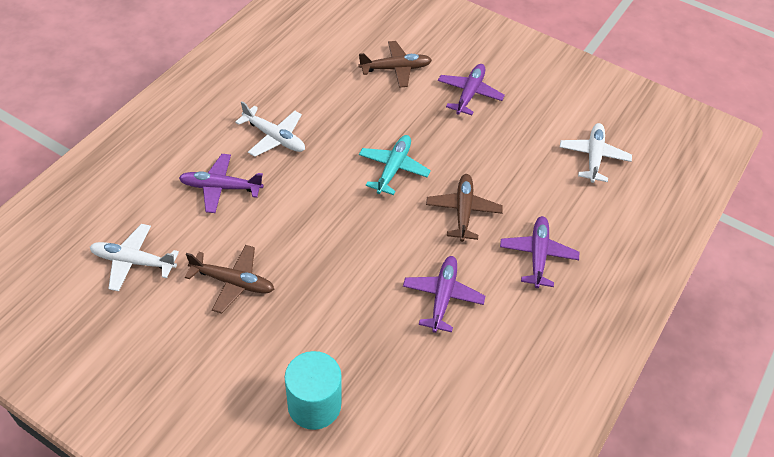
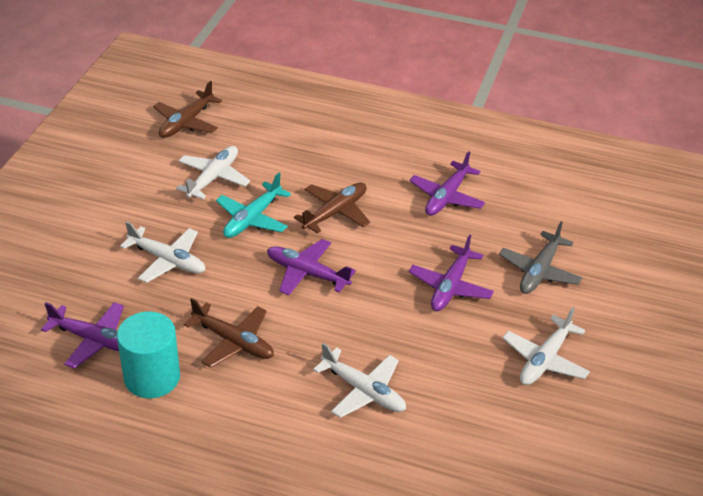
grey plane: none = 0 -> [499,221,583,294] = 1
white plane: [90,224,179,291] [235,101,305,157] [560,123,632,183] = 3 -> [120,221,205,283] [176,146,250,199] [313,343,406,418] [503,307,590,385] = 4

